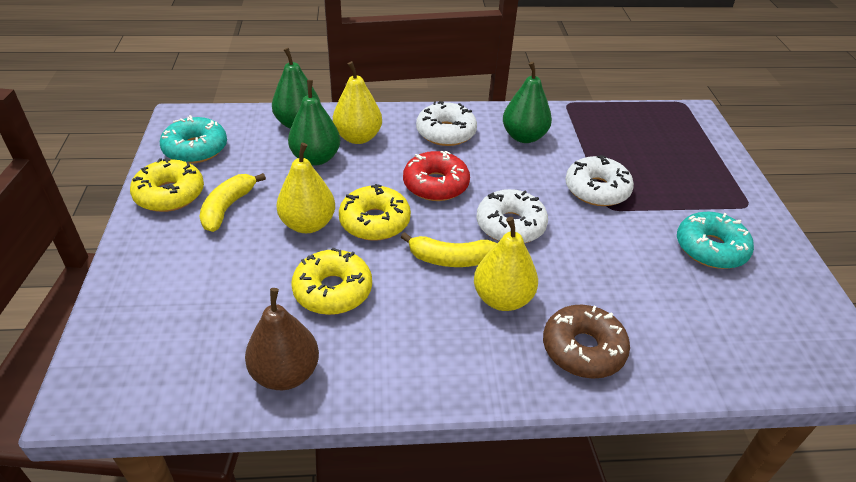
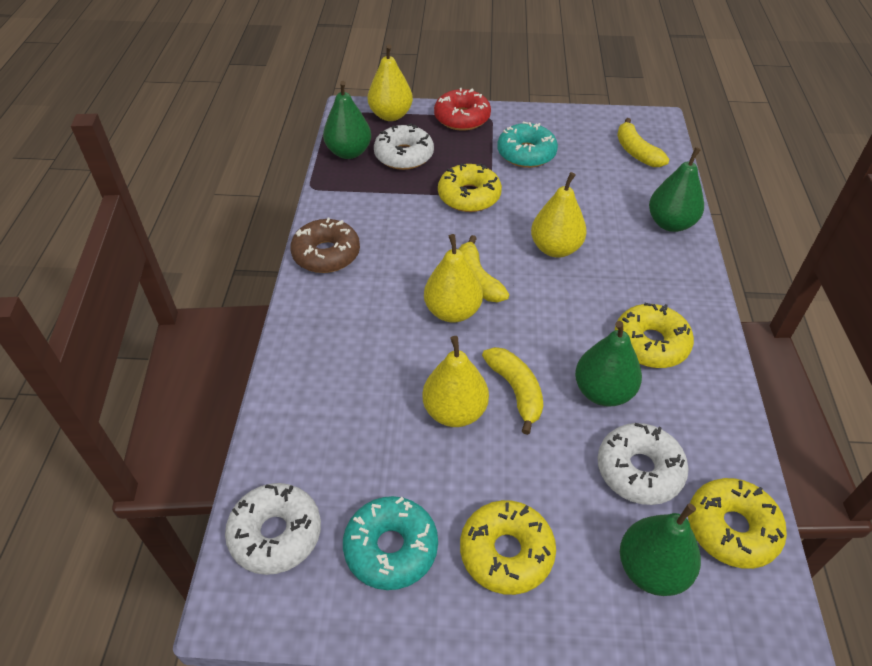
brown pear: [245,288,319,390] = 1 -> none = 0
green pear: [272,48,321,129] [288,80,340,166] [503,62,552,143] = 3 -> [323,81,371,159] [575,321,642,407] [620,503,701,596] [649,147,704,232] = 4
yellow banana: [199,173,266,232] [401,232,497,267] = 2 -> [458,235,509,302] [482,347,543,435] [617,118,670,167] = 3
yellow donut: [130,158,204,212] [291,248,372,315] [339,184,411,241] = 3 -> [438,163,502,212] [460,500,556,595] [615,303,694,368] [688,478,787,569] = 4
yellow pear: [276,143,335,233] [333,61,382,144] [474,217,538,311] = 3 -> [368,45,413,121] [422,336,489,427] [424,234,483,323] [531,172,587,258] = 4

